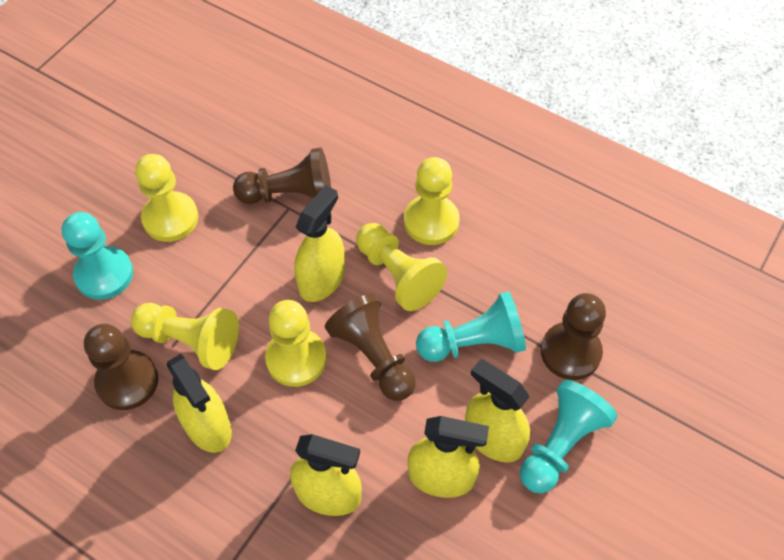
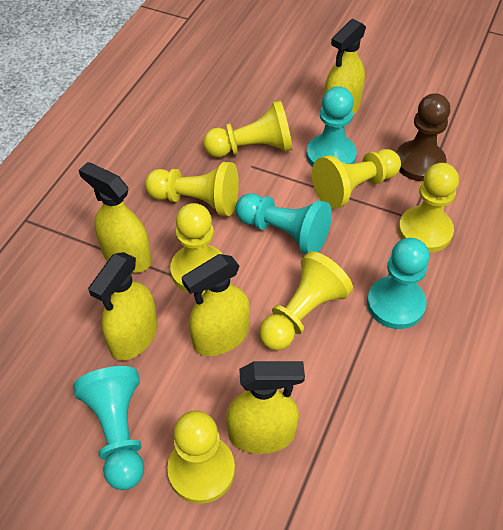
brown pawn: [84,324,158,410] [233,147,331,204] [325,293,416,401] [541,293,606,380] = 4 -> [396,93,450,181] = 1
turquoise pawn: [62,212,133,300] [416,291,526,362] [520,380,618,493] = 3 -> [73,366,144,490] [236,193,332,254] [306,86,357,167] [367,238,429,329] = 4
yellow pawn: [131,303,239,370] [135,154,198,242] [265,300,327,387] [356,223,447,311] [404,157,460,245] = 5 -> [145,162,239,216] [167,411,235,504] [170,203,222,294] [203,101,292,157] [259,251,353,350] [312,149,401,209] [398,163,459,253] = 7

